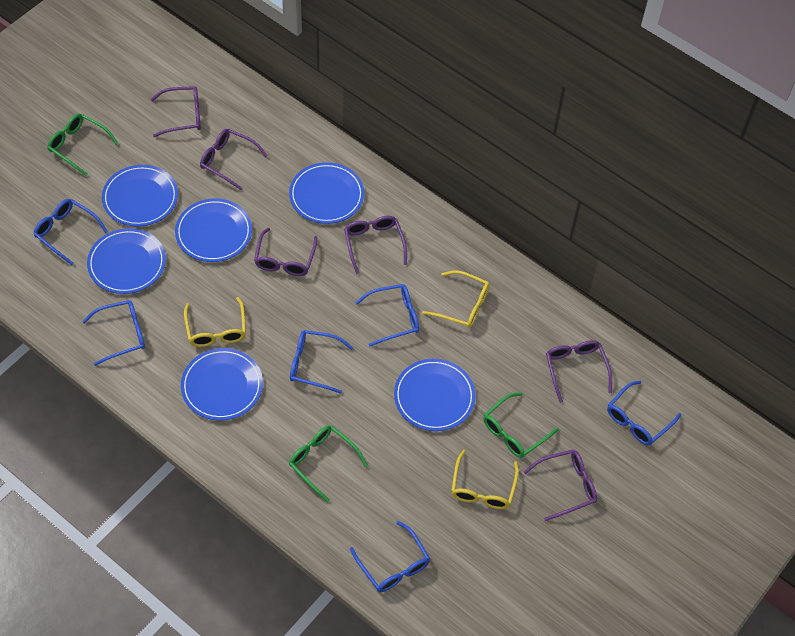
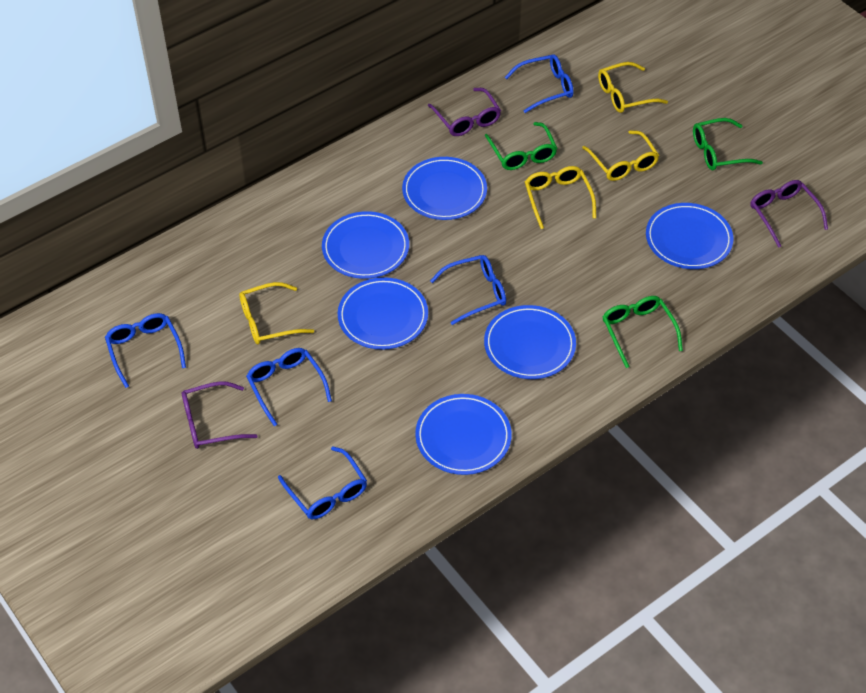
blue glasses: [33,199,108,265] [82,300,145,366] [290,330,353,394] [350,521,430,592] [355,284,419,347] [607,381,681,445] = 6 -> [105,313,186,388] [246,348,332,426] [278,446,367,519] [430,255,506,325] [505,54,574,113] = 5
purple glasses: [151,86,201,137] [200,129,268,190] [254,228,317,276] [344,216,407,274] [524,449,597,521] [546,340,612,403] = 6 -> [182,381,257,449] [428,88,501,136] [750,180,828,248] = 3
yellow glasses: [184,297,246,347] [422,270,490,328] [451,450,519,509] = 3 -> [239,282,314,345] [525,166,596,229] [582,130,659,181] [598,62,668,113] = 4

